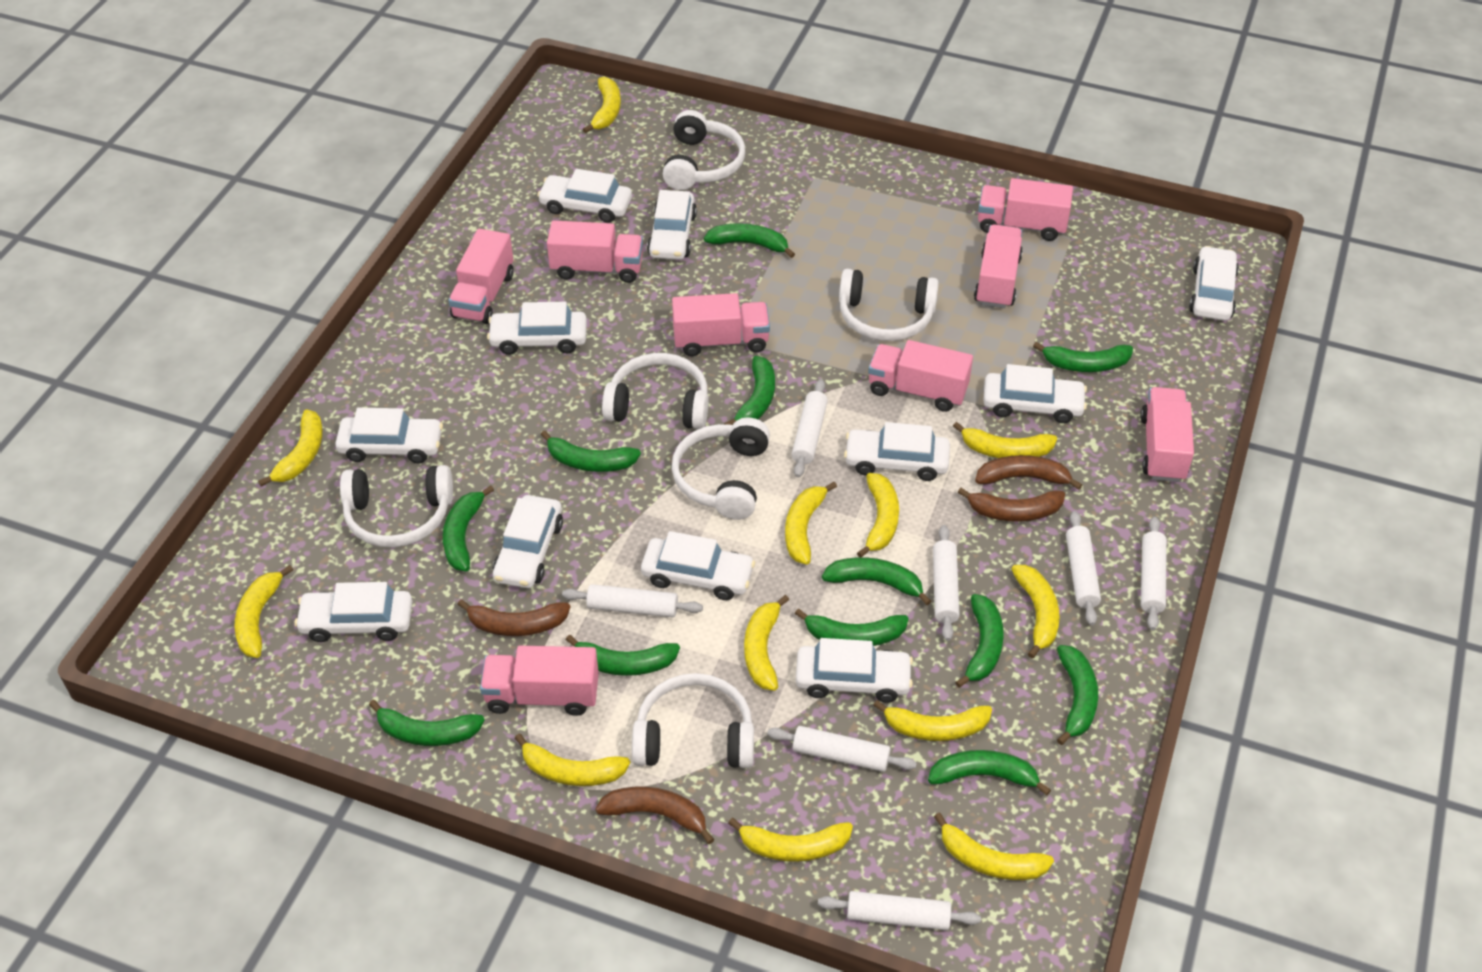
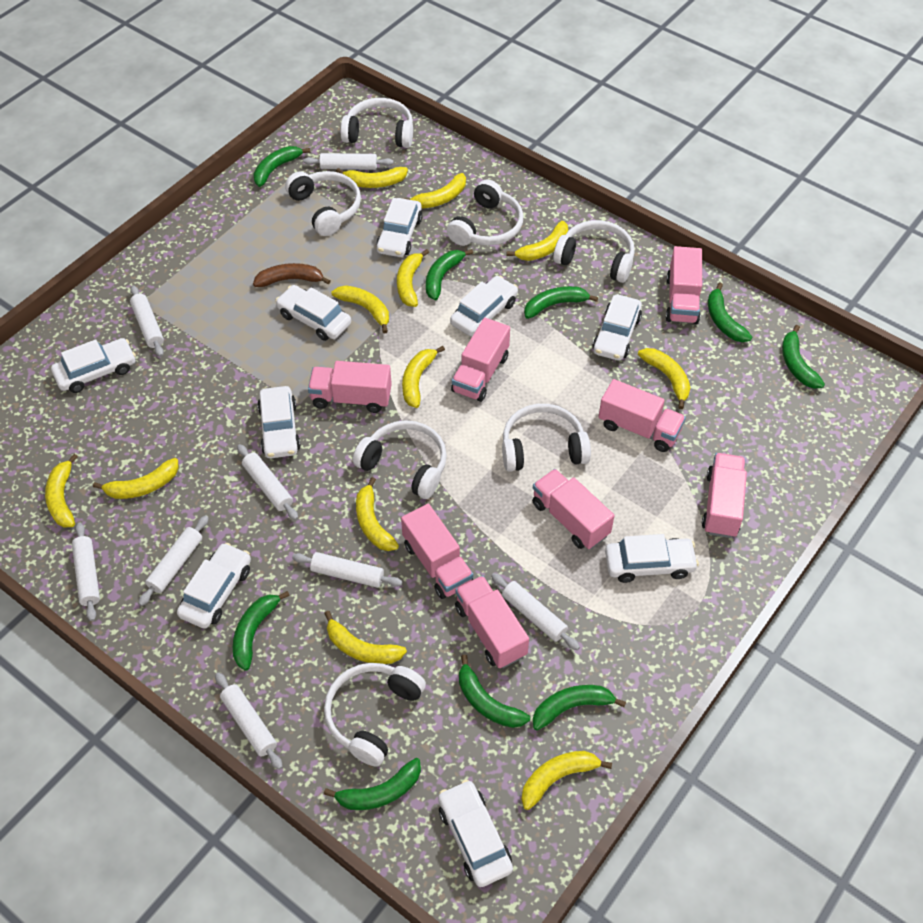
brown banana: [457,599,570,636] [595,787,714,844] [958,488,1065,522] [975,455,1082,490] = 4 -> [253,263,331,287] = 1
green banana: [369,700,485,746] [443,485,494,571] [541,430,641,472] [566,635,680,676] [704,223,795,258] [724,356,775,425] [795,608,909,646] [822,557,931,605] [928,750,1051,795] [955,594,1004,688] [1033,342,1133,372] [1057,645,1098,745] = 12 -> [233,591,290,671] [253,146,310,187] [324,758,421,810] [426,249,473,300] [459,655,530,728] [524,286,598,319] [533,685,626,730] [708,282,752,342] [782,325,825,389] = 9
white car: [294,582,412,642] [335,408,443,463] [487,302,587,355] [493,495,563,588] [537,169,632,223] [641,531,755,600] [647,190,697,260] [796,638,913,703] [844,422,950,481] [983,364,1087,423] [1189,246,1239,321] = 11 -> [51,338,136,393] [177,543,251,629] [257,386,301,458] [275,285,351,341] [376,198,423,257] [438,780,513,887] [450,276,518,336] [592,295,642,361] [605,534,699,583] = 9
white headphones: [340,465,453,547] [602,353,708,429] [632,673,754,768] [663,110,745,190] [672,418,770,520] [839,269,939,341] = 6 -> [285,171,361,236] [324,663,426,767] [340,98,413,148] [353,420,447,499] [447,179,523,246] [502,404,591,472] [553,220,635,283] = 7
white rolling pin: [562,584,703,618] [767,726,917,772] [791,379,828,477] [818,891,981,930] [933,525,960,641] [1066,511,1101,625] [1141,517,1167,630] = 7 -> [72,523,100,621] [130,285,164,357] [138,516,209,606] [215,672,283,770] [237,444,298,520] [292,552,402,588] [303,153,393,170] [491,573,580,650] = 8

